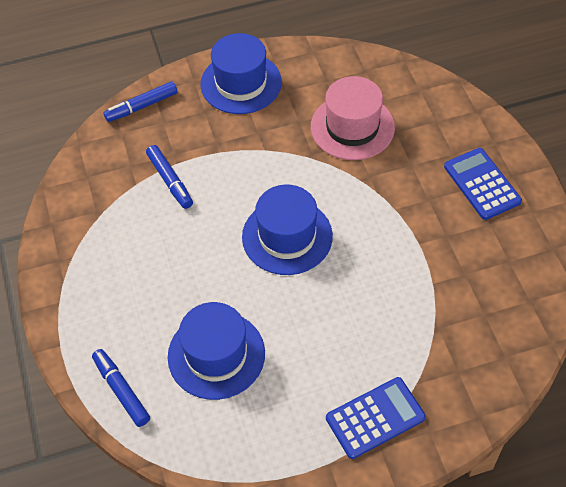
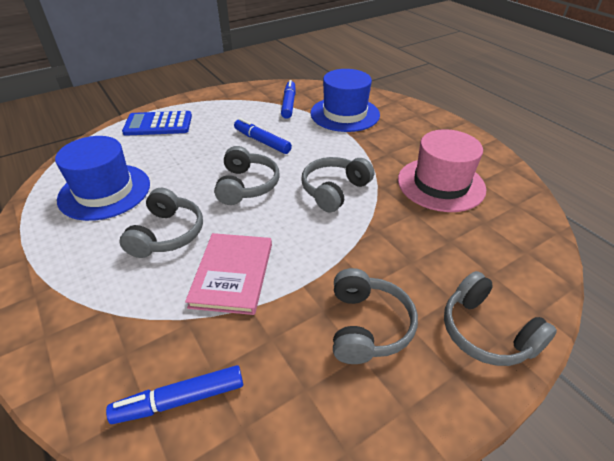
blue calculator: [326,377,426,459] [444,148,522,220] = 2 -> [122,111,192,136] = 1
blue hat: [168,302,265,400] [200,33,282,114] [242,184,333,275] = 3 -> [55,136,150,221] [310,69,380,132] = 2
grey headphones: none = 0 -> [119,188,203,258] [214,146,280,205] [301,157,374,212] [333,268,418,364] [444,271,557,366] = 5
pink book: none = 0 -> [185,233,272,315] = 1

